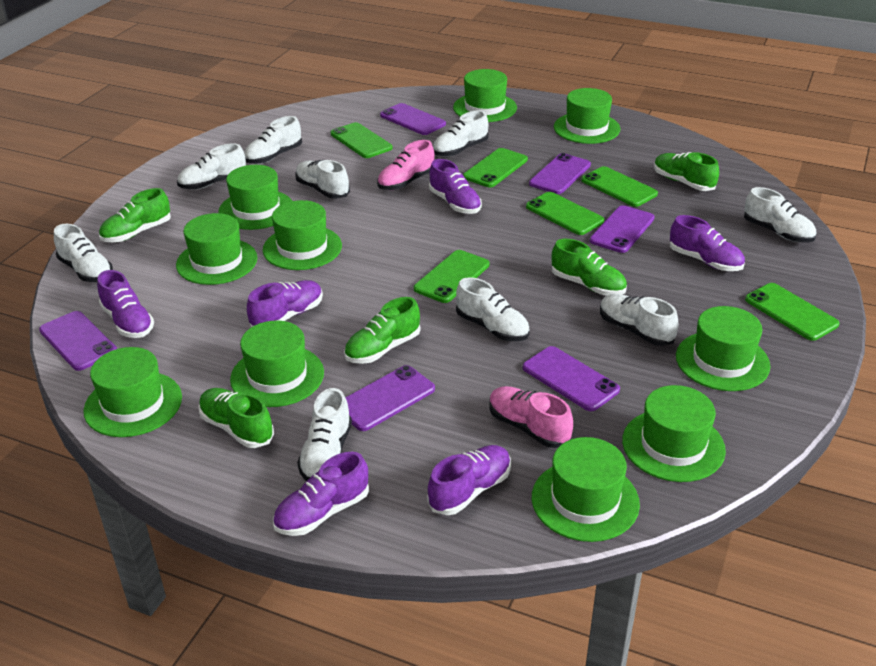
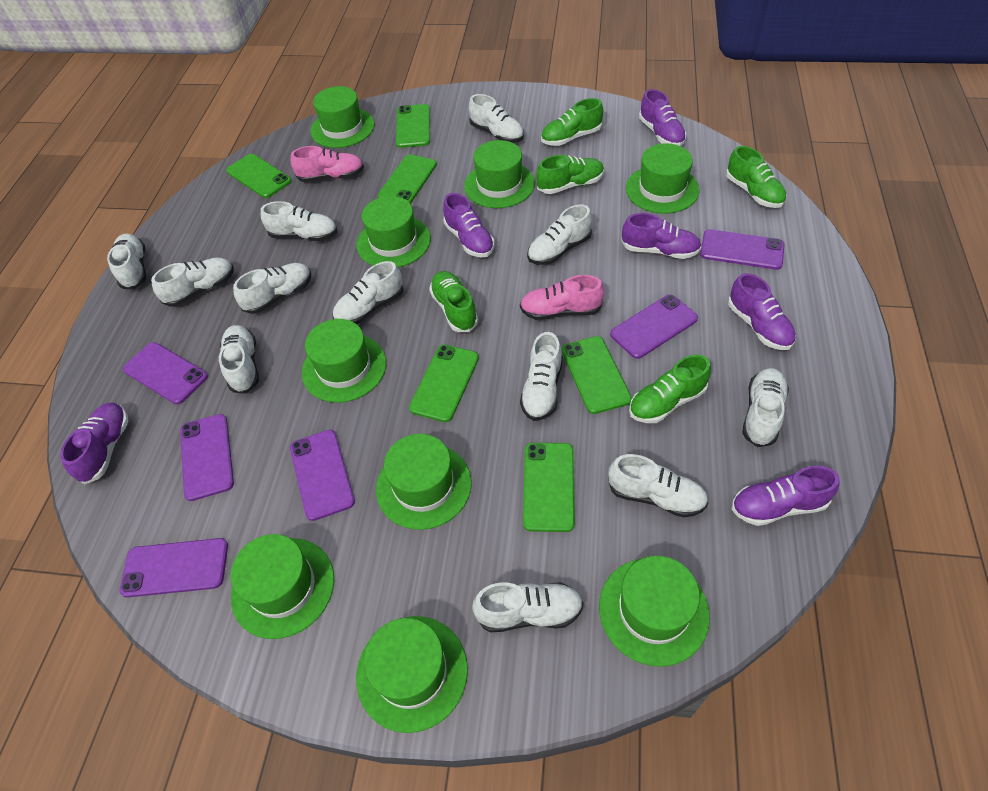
green hat: [84,347,182,437] [176,213,258,285] [218,165,292,230] [230,321,324,407] [263,200,342,270] [453,69,517,122] [532,437,640,542] [554,88,620,144] [622,385,726,482] [676,306,771,391] = 10 -> [231,534,334,639] [302,319,386,403] [310,86,375,148] [356,616,468,733] [357,196,431,267] [376,434,472,530] [464,140,535,208] [599,556,710,667] [626,143,700,214] = 9
white shoe: [54,224,113,282] [177,143,246,190] [244,116,302,164] [295,160,350,199] [297,388,352,481] [433,110,489,157] [456,277,530,341] [600,294,678,346] [744,187,816,242] = 9 -> [107,233,146,289] [151,257,234,307] [219,325,259,394] [233,263,311,314] [261,201,337,241] [332,261,403,324] [469,94,524,143] [472,582,584,633] [520,332,563,421] [527,204,592,265] [608,454,708,518] [742,368,789,447] = 12

